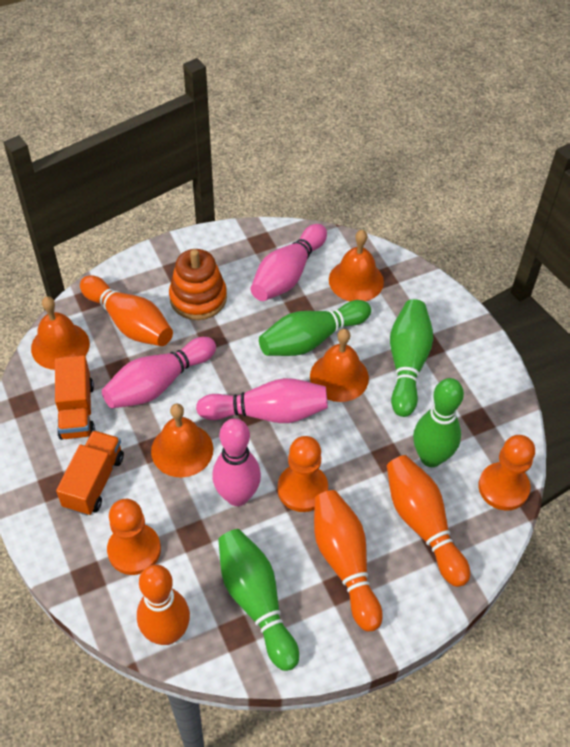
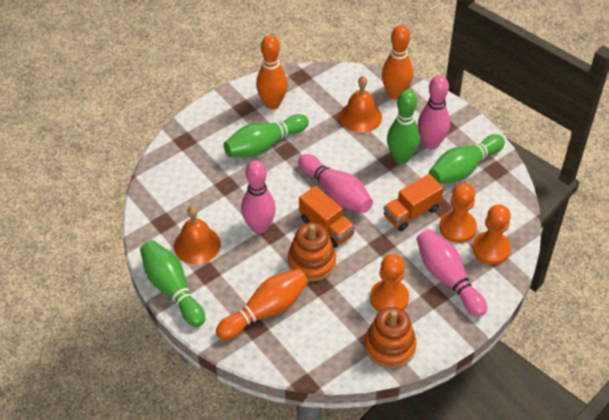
orange bell: [31,296,90,370] [151,404,213,477] [310,329,369,402] [329,230,384,301] = 4 -> [174,206,221,264] [340,76,382,133] = 2
orange bowling pin: [80,276,173,346] [137,564,190,645] [314,490,383,631] [387,455,470,587] = 4 -> [216,268,308,340] [256,35,288,109] [382,25,413,99] = 3
orange stacking toy: [169,249,227,320] = 1 -> [288,222,336,281] [364,307,416,368] = 2

